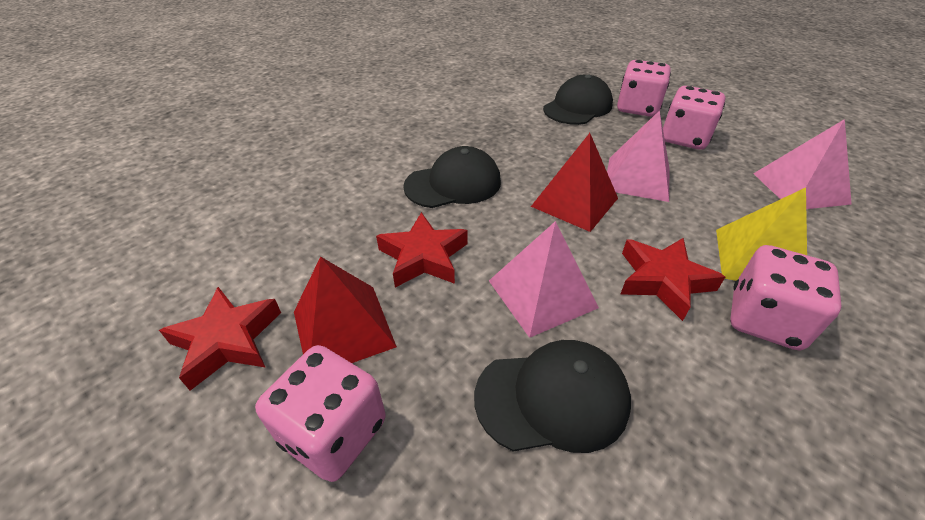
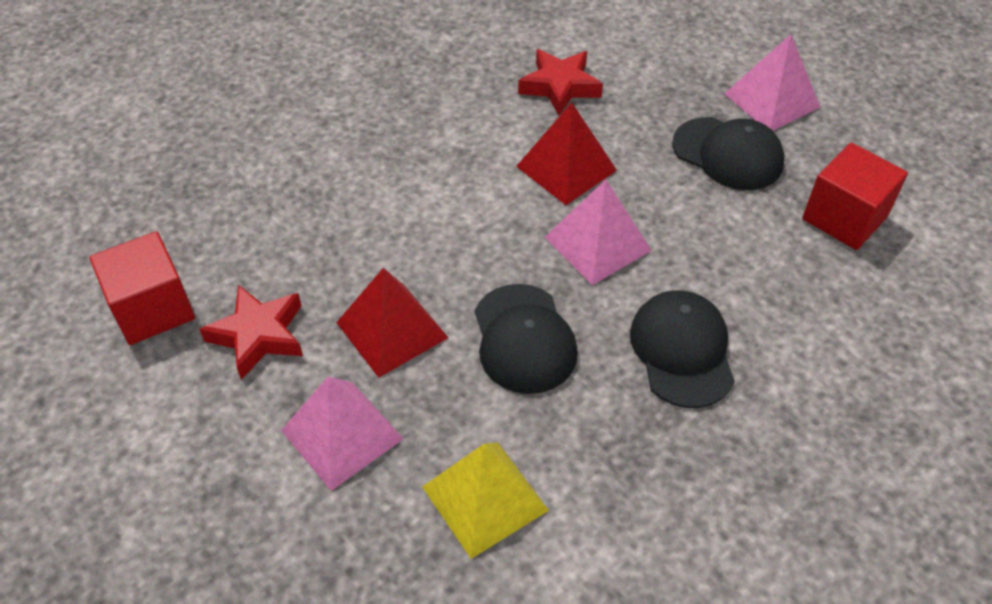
pink dice: [255,345,386,482] [617,60,671,117] [663,86,725,150] [730,245,842,350] = 4 -> none = 0
red cube: none = 0 -> [90,231,195,345] [802,142,908,250] = 2
red star: [159,287,281,391] [376,212,468,288] [621,238,725,321] = 3 -> [199,285,303,380] [518,49,603,115] = 2

